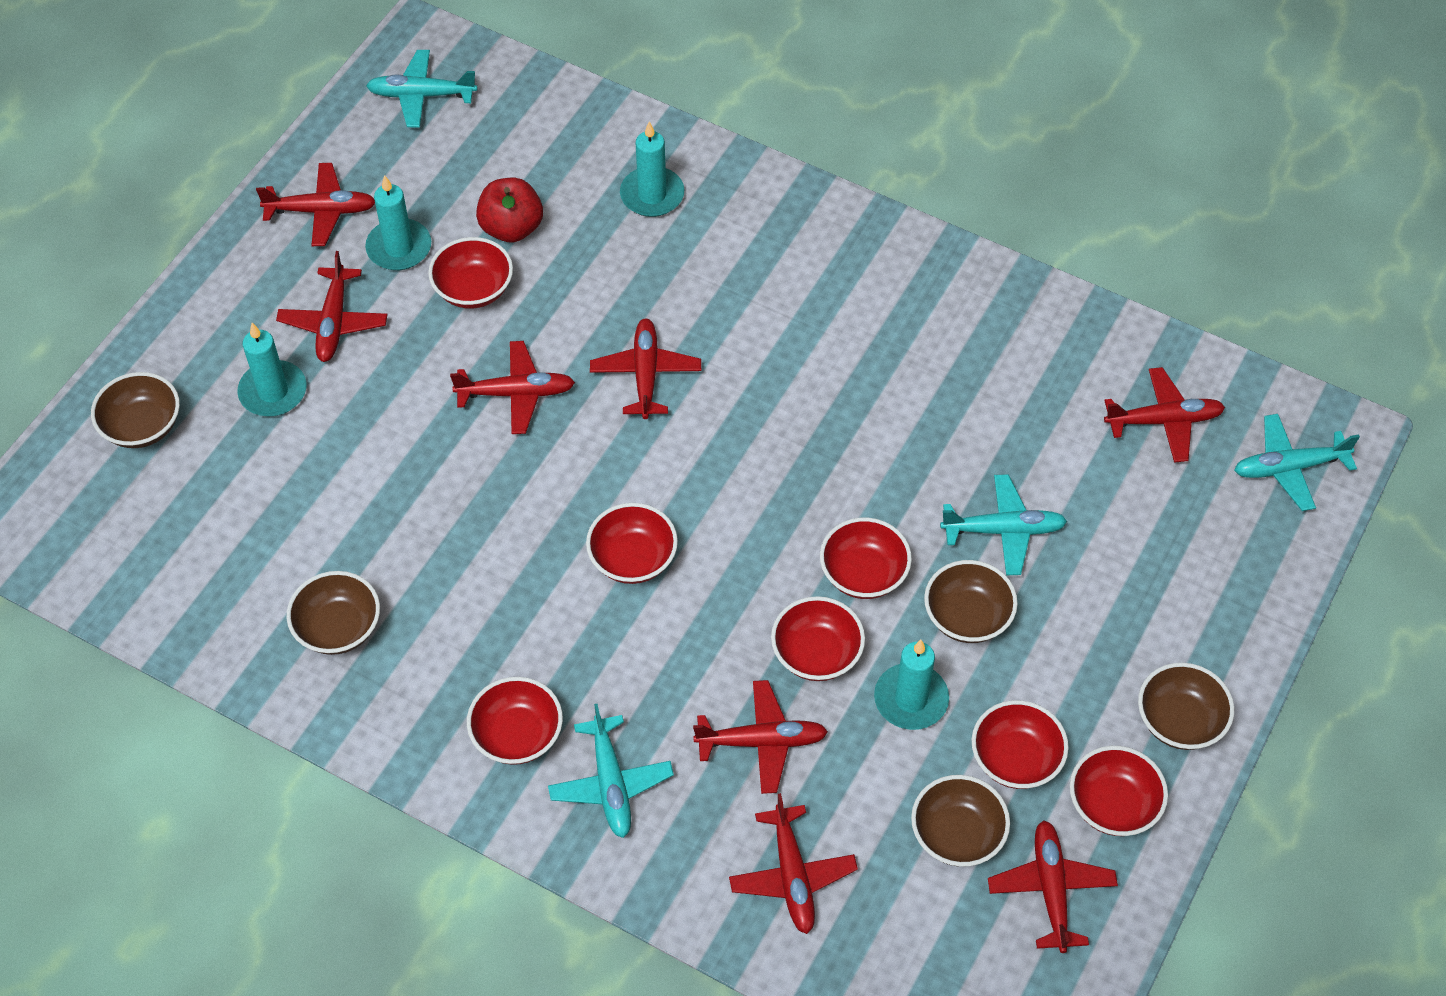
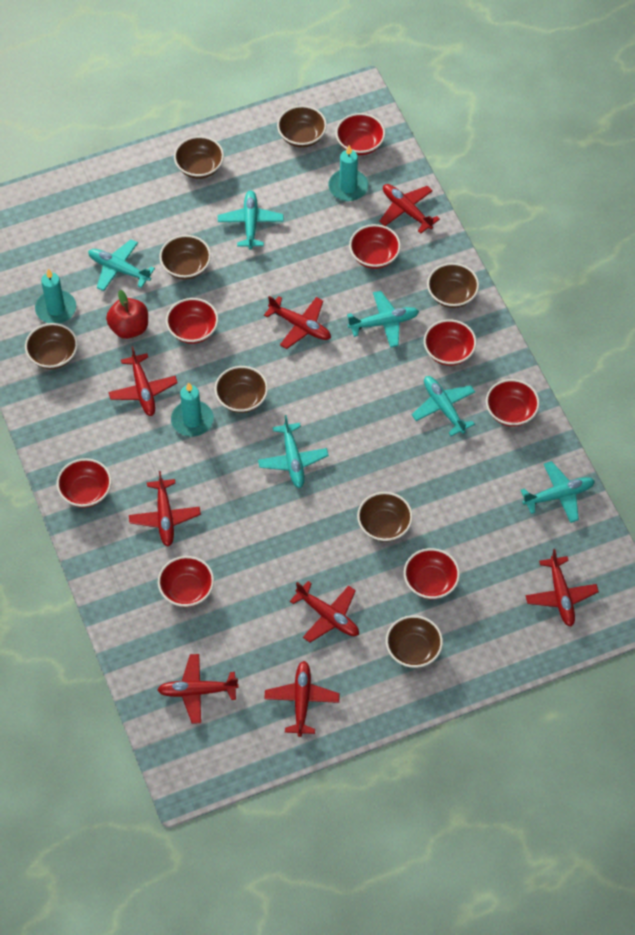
brown bowl: [91,372,180,448] [286,571,380,655] [911,775,1010,867] [924,560,1018,643] [1138,663,1234,750] = 5 -> [25,323,78,369] [159,235,211,280] [174,136,224,179] [215,366,268,413] [277,105,327,148] [357,492,413,542] [386,615,443,668] [427,263,479,308] = 8
red bowl: [428,237,513,309] [467,677,563,765] [586,503,678,584] [771,596,865,681] [820,518,912,599] [971,700,1069,789] [1070,746,1168,836] = 7 -> [57,458,112,508] [158,556,214,607] [166,298,218,344] [336,113,385,155] [349,224,401,269] [404,548,460,599] [424,319,477,366] [486,379,540,427] = 8
turquoise candle: [237,323,306,416] [365,175,431,270] [620,121,684,217] [874,640,949,730] = 4 -> [35,269,76,324] [171,382,214,437] [328,145,368,201] = 3
turquoise plane: [366,50,477,128] [548,704,674,838] [940,474,1067,576] [1234,414,1360,511] = 4 -> [88,239,155,291] [218,190,284,250] [258,415,329,488] [347,291,419,348] [412,376,475,436] [521,461,595,523] = 6

